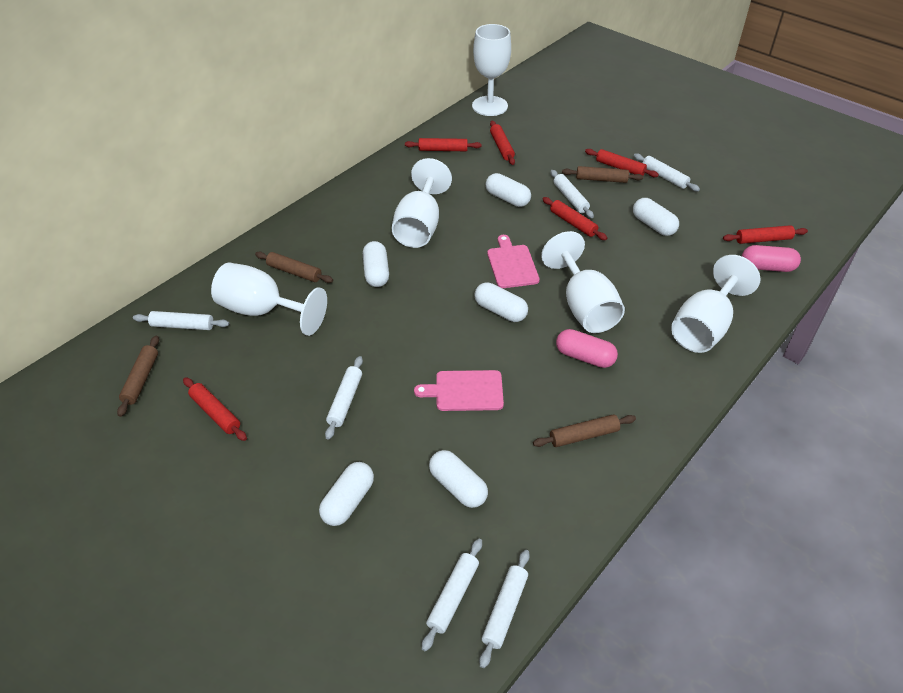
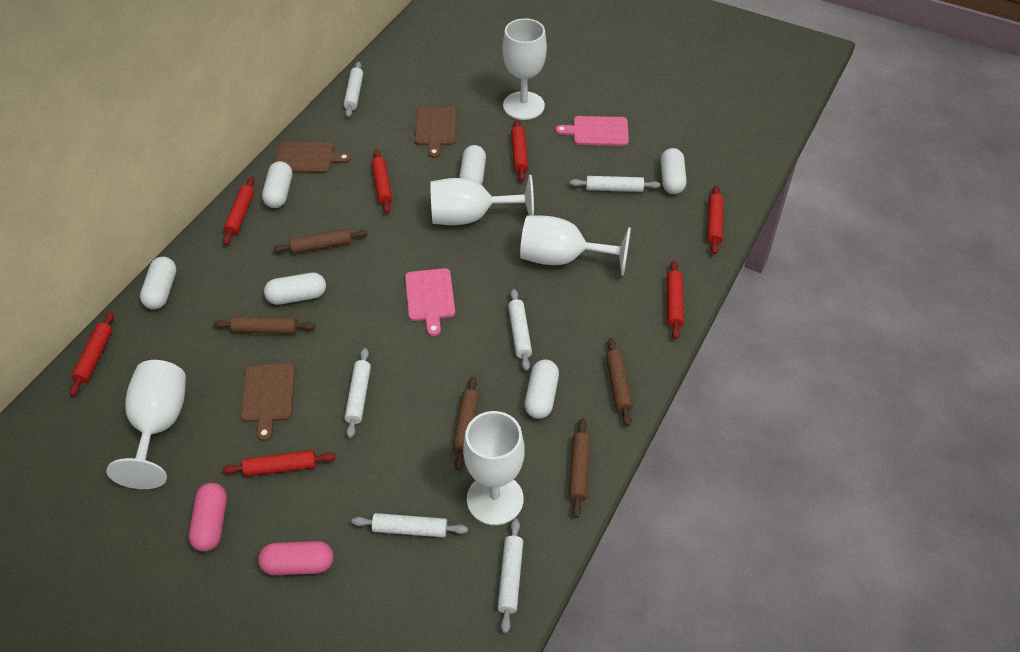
brown cutting board: none = 0 -> [241,363,295,441] [275,142,351,173] [415,107,457,158] = 3
brown rolling pin: [117,336,159,417] [255,252,333,283] [533,414,636,447] [562,166,643,183] = 4 -> [213,317,315,334] [273,229,368,254] [453,377,479,470] [569,418,590,518] [606,338,633,426] = 5
red rolling pin: [183,377,247,441] [405,138,482,151] [490,121,515,165] [542,197,607,240] [585,149,659,177] [723,225,808,244] = 6 -> [69,312,114,396] [222,450,336,476] [223,177,255,245] [372,150,393,214] [511,120,528,181] [667,261,684,339] [707,185,723,254] = 7

